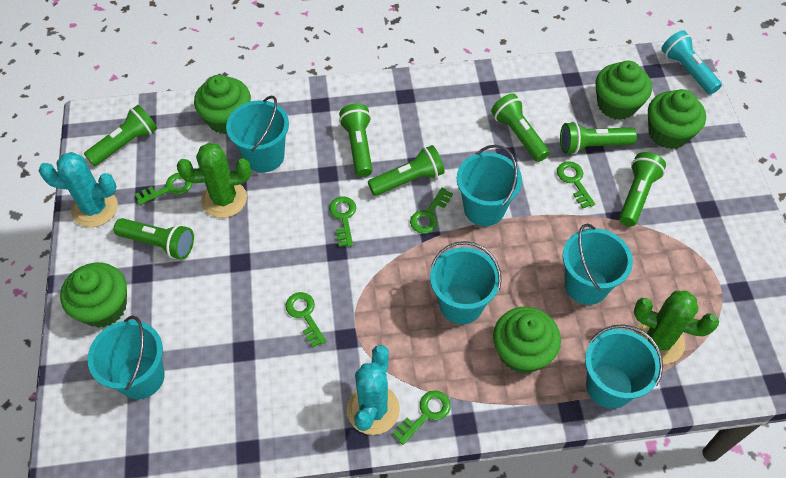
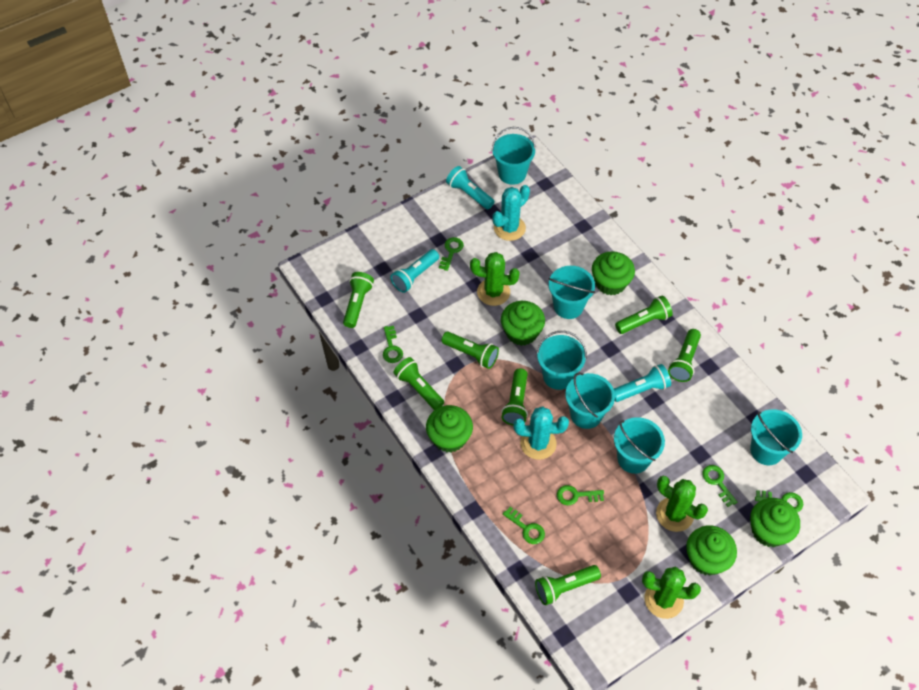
green cactus: [177,143,251,218] [634,291,719,364] = 2 -> [470,252,520,306] [642,567,701,619] [656,476,708,532] = 3
turquoise flashlight: [661,30,722,95] = 1 -> [390,249,439,293] [446,166,495,209] [614,364,671,402] = 3

